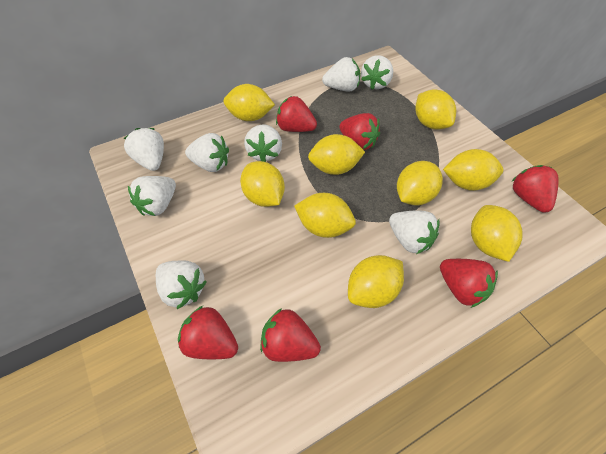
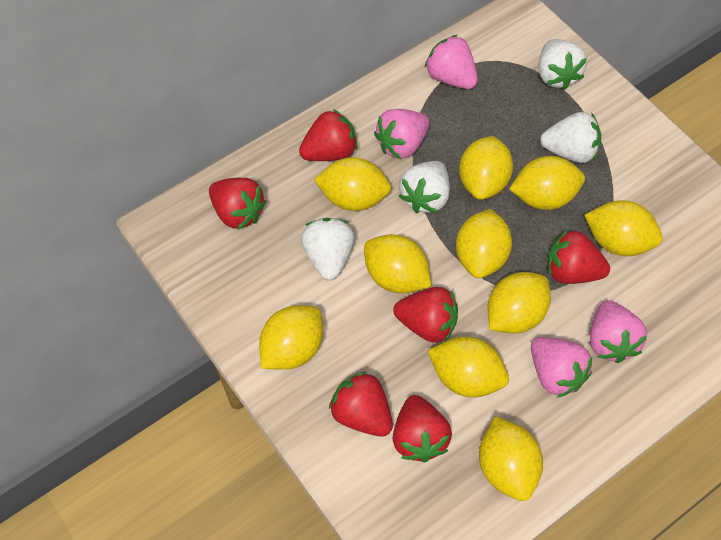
pink strawberry: none = 0 -> [374,109,430,159] [425,35,478,89] [531,337,592,398] [590,300,647,363] = 4
white strawberry: [124,128,164,171] [128,176,176,216] [156,260,207,309] [185,133,229,172] [244,124,282,162] [322,57,360,92] [361,55,393,90] [389,210,440,254] = 8 -> [301,218,355,281] [399,161,450,213] [539,39,587,90] [540,112,601,163] = 4
yellow lemon: [224,84,275,121] [240,161,285,207] [294,193,356,238] [308,134,365,175] [348,255,404,308] [397,161,443,205] [415,89,456,129] [443,149,503,191] [471,205,523,262] = 9 -> [259,305,323,370] [314,157,391,211] [364,234,431,293] [428,336,509,397] [456,209,512,278] [459,136,513,200] [479,416,543,501] [488,272,551,334] [509,156,585,210] [584,200,663,256] = 10

